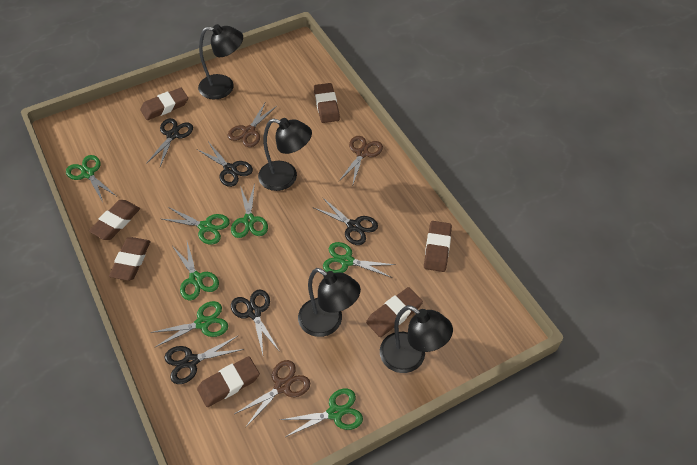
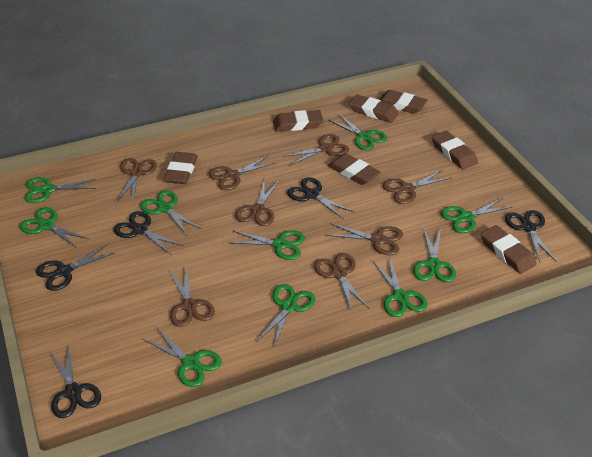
black lamp: [198,24,243,99] [258,118,312,191] [298,268,361,337] [380,305,453,373] = 4 -> none = 0
brown scissors: [228,101,277,147] [235,360,310,428] [339,136,383,187] = 3 -> [117,158,157,202] [169,268,215,327] [208,155,277,190] [235,178,279,226] [282,134,349,166] [314,253,369,311] [326,223,403,255] [383,170,451,204] = 8
green scissors: [66,155,116,202] [150,301,228,347] [162,207,230,245] [173,242,219,300] [231,183,268,238] [280,388,363,438] [323,242,396,278] = 7 -> [20,207,89,248] [25,177,96,203] [140,190,201,236] [142,327,222,387] [228,230,305,260] [256,284,315,348] [329,114,387,150] [373,257,427,317] [413,228,456,282] [441,198,512,233] = 10

